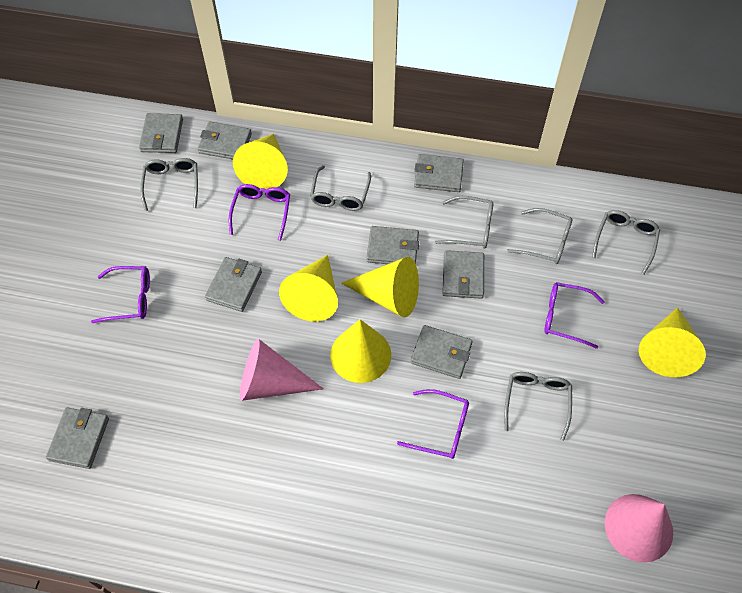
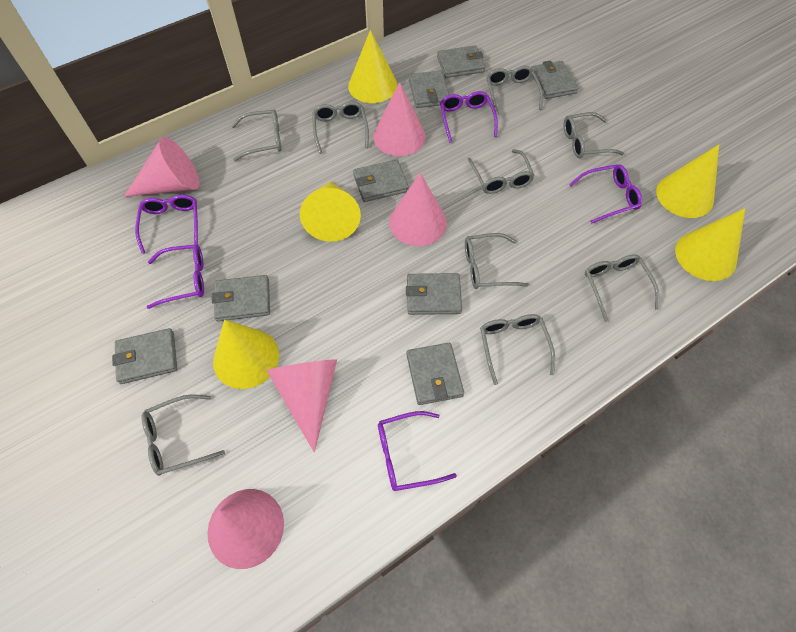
grey glasses: [140,158,198,211] [310,165,371,211] [435,196,494,249] [504,372,572,441] [507,208,573,264] [592,210,660,274] = 6 -> [141,394,225,476] [231,109,281,161] [312,101,369,154] [465,233,529,289] [467,149,535,194] [480,314,555,385] [486,66,543,115] [564,112,624,158] [585,254,659,322] = 9
pink cone: [240,339,324,401] [605,494,673,562] = 2 -> [124,137,199,197] [207,489,284,569] [266,359,337,453] [373,82,426,156] [389,173,447,246] = 5
purple glasses: [91,266,150,323] [229,184,290,241] [397,389,469,459] [544,282,605,349] = 4 -> [135,195,198,254] [147,244,204,309] [378,411,457,491] [440,91,498,143] [569,164,642,224] = 5

